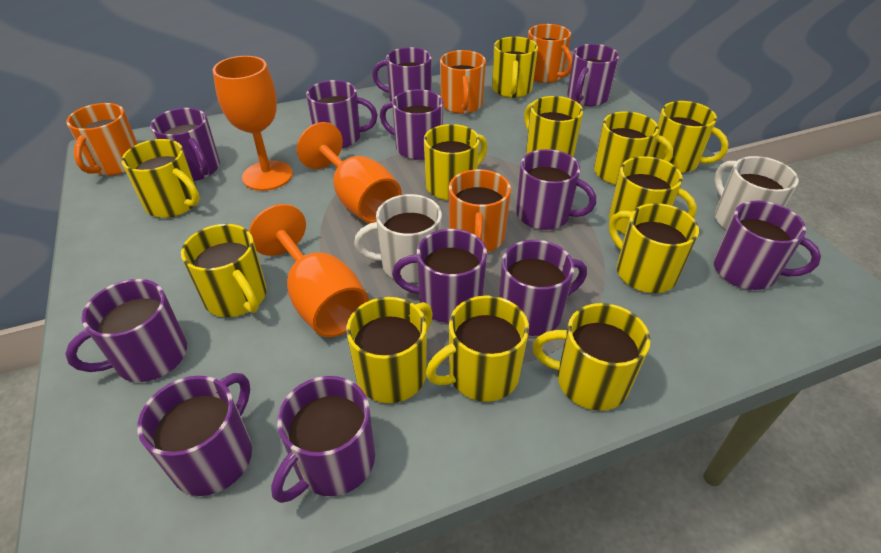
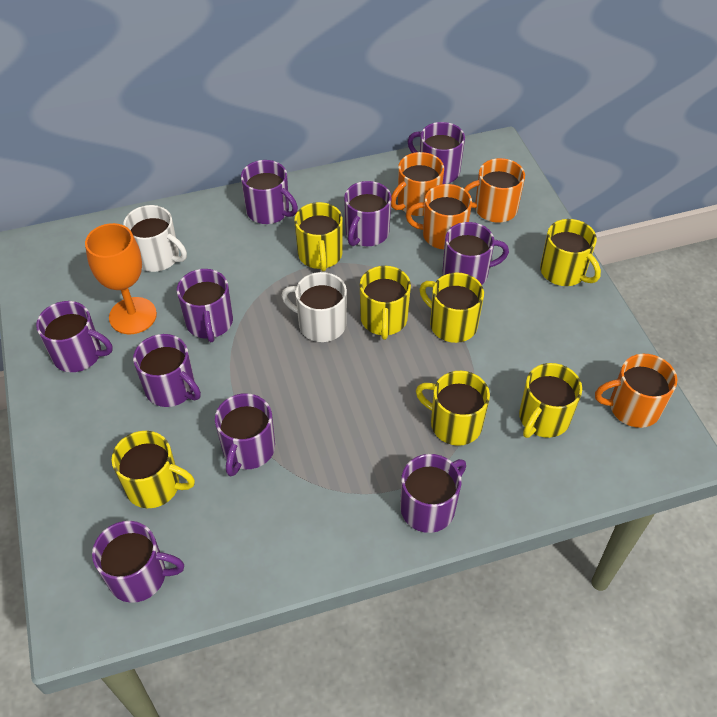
orange goblet: [213,56,293,191] [249,204,369,337] [297,122,402,223] = 3 -> [85,223,157,334] = 1
purple mug: [65,279,187,382] [137,373,252,496] [150,108,220,181] [271,376,375,503] [306,80,377,148] [372,47,432,102] [380,89,443,160] [392,229,487,323] [499,240,587,336] [516,149,596,230] [567,44,619,106] [714,201,821,290] = 12 -> [36,301,113,372] [92,521,184,603] [133,334,201,407] [177,269,233,342] [215,393,275,476] [241,160,298,224] [344,181,392,246] [400,454,466,533] [408,122,465,184] [443,222,509,285] = 10
yellow mug: [121,139,200,218] [181,224,267,317] [346,297,433,403] [424,124,487,200] [426,295,529,402] [492,37,538,98] [524,96,583,157] [533,303,651,411] [594,111,673,185] [609,156,697,234] [609,203,699,293] [650,101,729,173] = 12 -> [112,431,195,508] [294,202,343,271] [360,266,411,340] [416,371,490,446] [420,272,484,343] [519,363,582,438] [540,219,601,286] = 7

